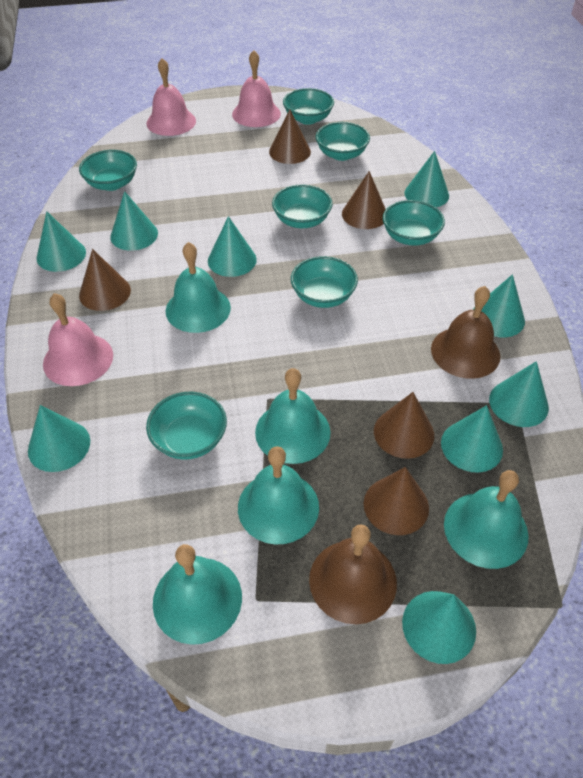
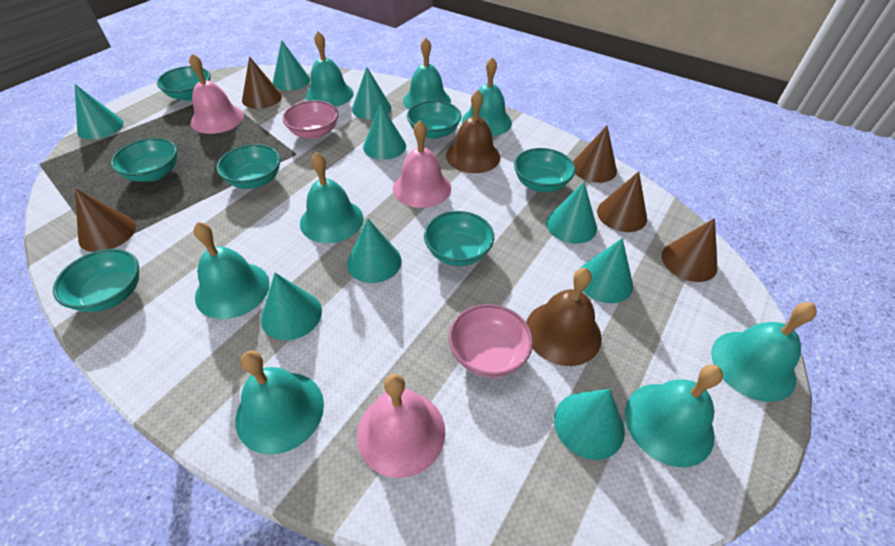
pink bowl: none = 0 -> [282,100,339,139] [449,304,533,378] = 2
turquoise bell: [153,544,242,645] [166,242,231,333] [238,446,319,544] [255,368,330,464] [444,470,529,569] = 5 -> [193,222,270,319] [236,351,324,455] [300,152,363,243] [306,31,354,107] [403,38,451,109] [462,57,512,136] [625,364,723,467] [711,302,817,402] = 8

